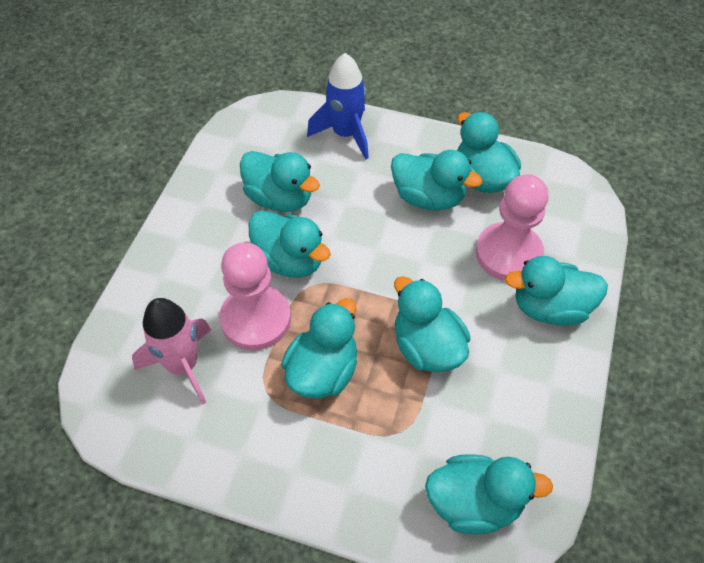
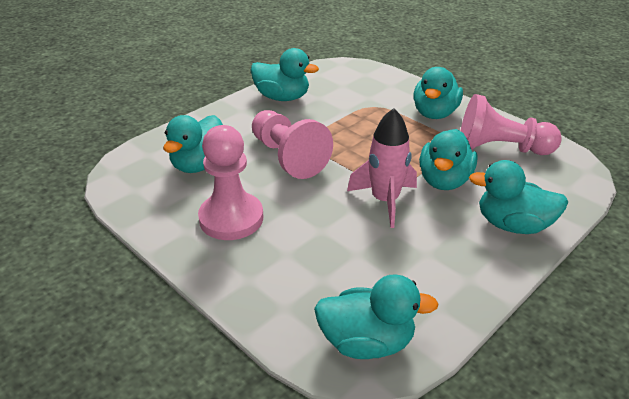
blue rocket: [307,53,369,159] = 1 -> none = 0
pink pawn: [219,243,291,350] [476,174,549,281] = 2 -> [198,125,263,240] [252,110,333,179] [461,94,562,155] = 3
turquoise duck: [240,151,320,212] [249,210,331,278] [281,298,357,399] [391,150,482,211] [394,276,470,372] [425,454,553,535] [457,112,521,193] [505,256,608,326] = 8 -> [163,115,223,173] [250,48,319,101] [314,274,439,359] [413,67,463,119] [419,129,478,190] [469,160,568,234] = 6

